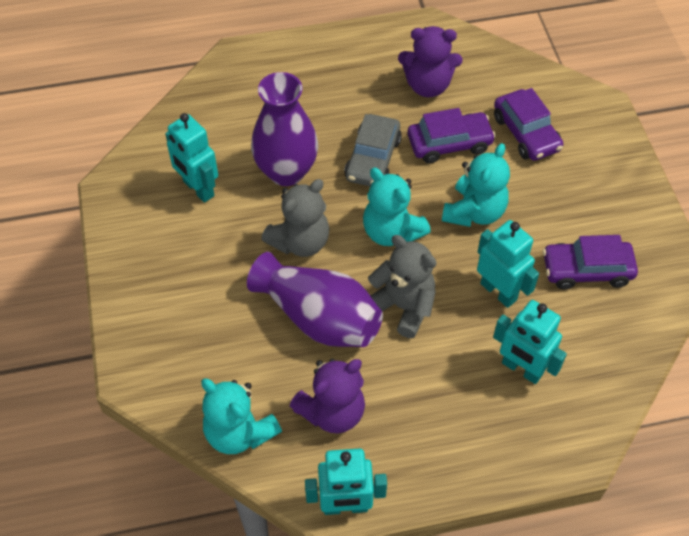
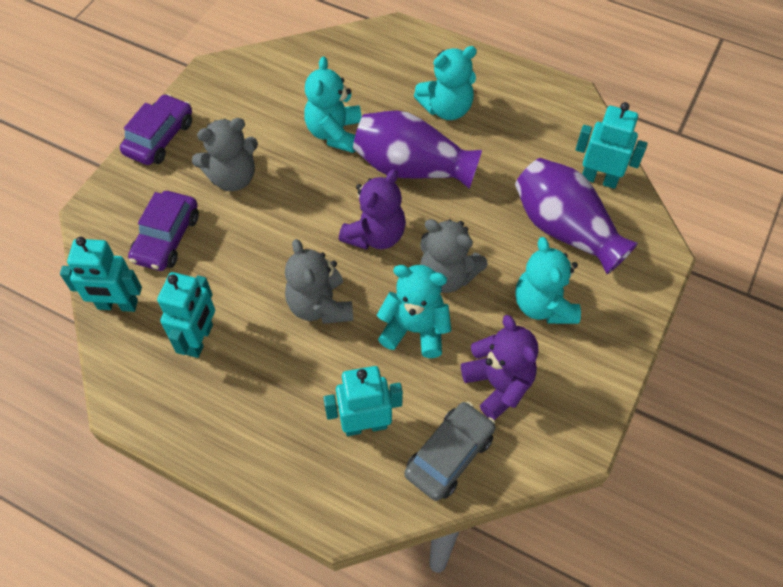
grey teddy bear: [261,179,329,257] [368,235,437,338] = 2 -> [192,118,258,191] [285,239,353,324] [420,219,488,293] = 3
purple car: [408,108,496,164] [494,88,563,161] [543,235,638,290] = 3 -> [120,94,192,165] [128,191,199,271] = 2
turquoise teddy bear: [201,379,282,454] [363,168,431,246] [442,143,510,227] = 3 -> [304,56,362,153] [377,265,451,358] [414,46,477,120] [515,237,581,324] = 4

